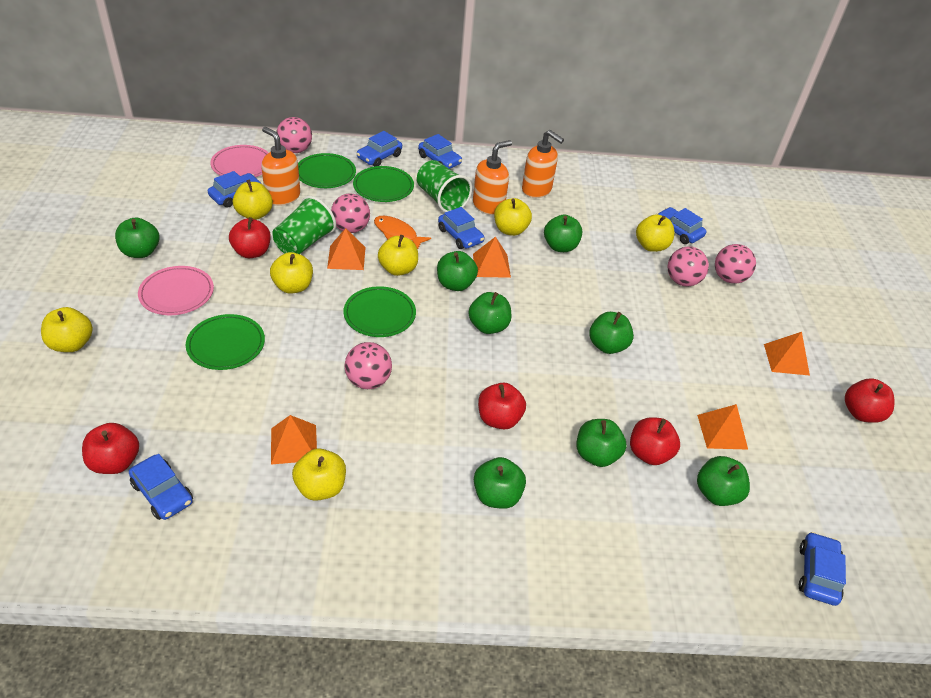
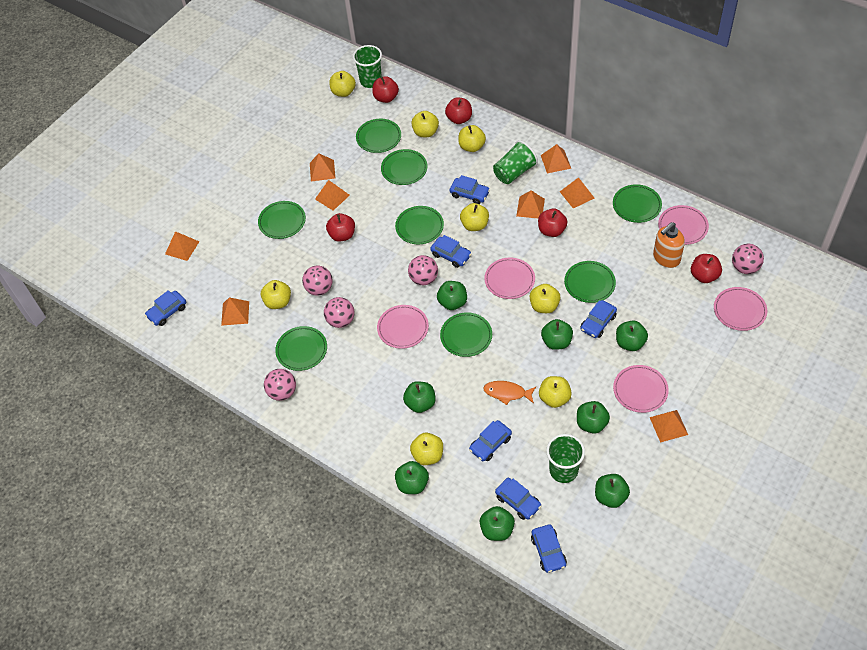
green cup: [272,196,336,254] [417,160,472,212] = 2 -> [353,45,382,88] [493,140,538,184] [546,434,585,483] = 3
green plate: [186,314,265,370] [298,153,356,188] [343,286,416,337] [353,166,414,202] = 4 -> [258,201,306,239] [275,326,327,371] [356,119,401,153] [381,149,428,185] [395,206,444,244] [440,312,492,357] [564,261,616,303] [613,184,662,223] = 8
orange pyramid: [271,415,317,464] [327,228,366,270] [473,237,511,278] [697,404,748,450] [764,332,810,376] = 5 -> [165,231,199,261] [221,297,249,326] [310,153,335,181] [315,180,350,211] [516,190,545,218] [541,144,571,173] [560,177,595,208] [649,410,688,443] = 8
orange soap dispenser: [261,127,300,206] [473,140,512,215] [522,130,564,198] = 3 -> [653,222,685,268] = 1
pink plate: [138,266,214,315] [211,145,269,177] = 2 -> [377,305,429,349] [484,258,535,299] [613,365,669,413] [658,205,709,245] [714,287,767,331] = 5
yellow apple: [41,307,93,352] [233,180,273,220] [270,252,313,294] [292,448,346,501] [378,235,418,276] [494,198,532,236] [636,214,674,252] = 7 -> [261,280,291,309] [329,71,356,97] [410,433,443,465] [412,111,439,137] [458,125,486,152] [460,203,489,231] [530,284,560,313] [539,376,572,408] = 8

